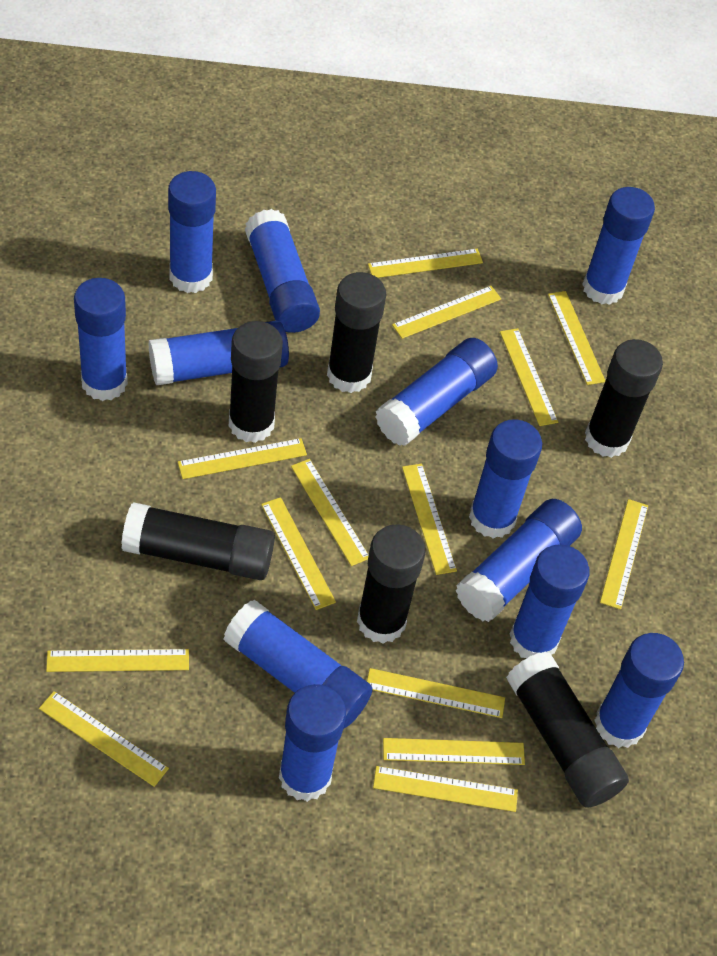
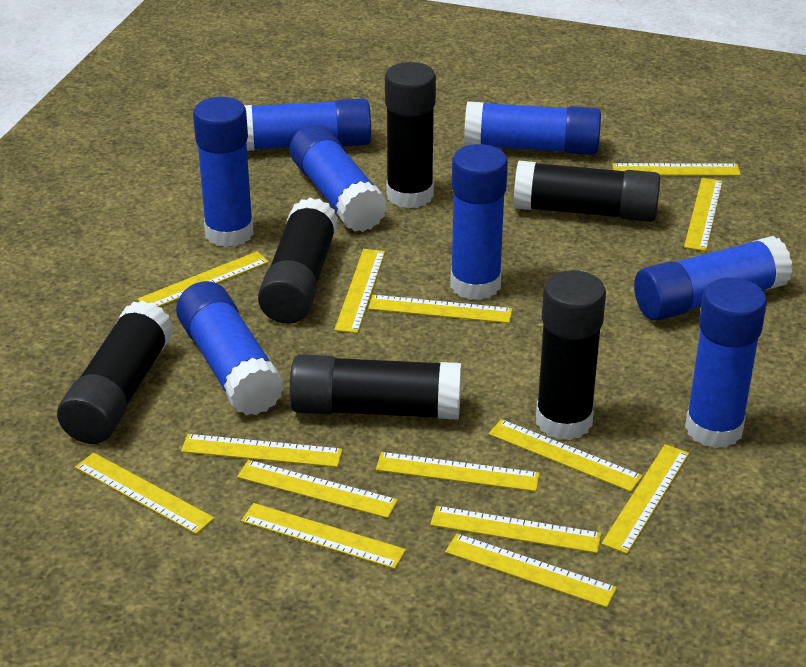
blue glue stick: [74,278,128,401] [148,321,289,385] [168,171,216,293] [223,600,373,729] [245,209,320,333] [279,684,346,802] [375,338,498,446] [455,499,582,622] [469,419,542,539] [509,544,590,658] [582,187,655,305] [594,633,684,748] = 12 -> [176,281,284,415] [193,97,254,247] [244,99,371,151] [290,124,387,232] [450,144,508,300] [464,102,601,155] [634,236,793,321] [685,278,767,448] = 8

